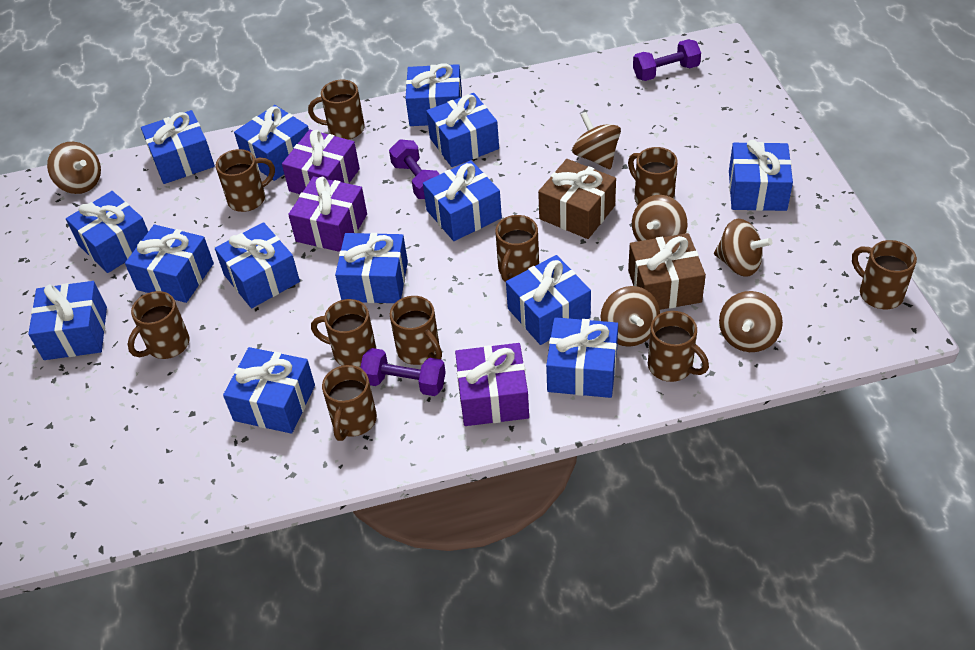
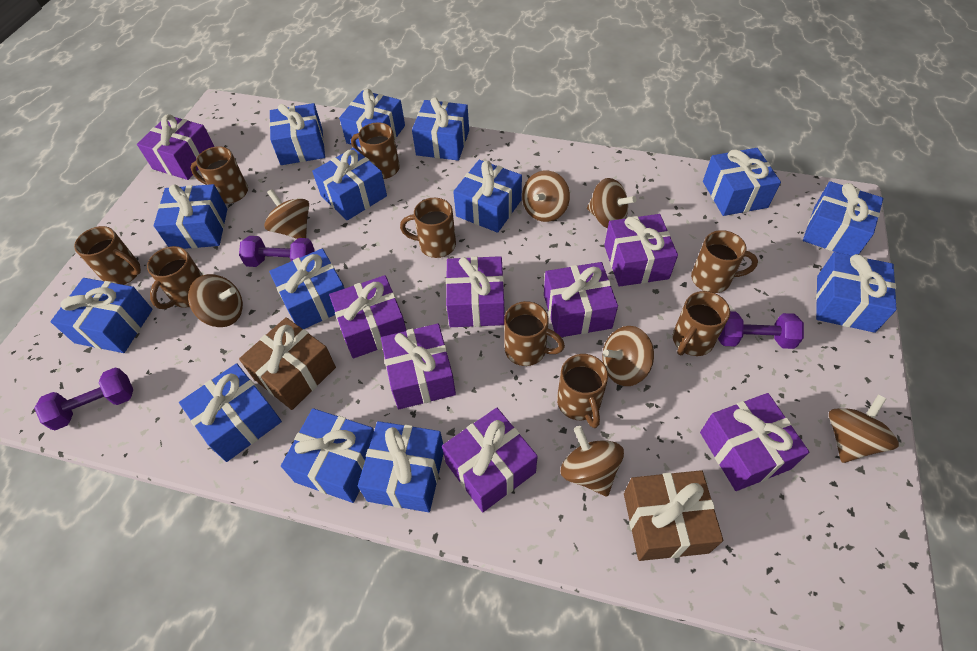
brown mug: [128,291,190,359] [216,149,275,212] [308,80,365,140] [311,299,376,367] [322,365,377,441] [390,296,442,365] [495,215,539,282] [628,147,678,205] [648,311,709,382] [852,240,917,309] = 10 -> [74,226,141,285] [147,246,203,309] [191,146,248,204] [351,122,400,179] [400,198,456,258] [504,301,565,366] [557,354,608,428] [673,291,730,356] [691,230,758,293] = 9
brown spinning top: [47,142,101,194] [572,112,621,169] [601,286,660,347] [632,195,687,241] [714,219,772,277] [719,291,783,352] = 6 -> [188,274,243,327] [264,189,309,239] [522,171,570,222] [561,426,624,497] [587,178,636,228] [602,326,654,386] [829,395,899,463] = 7
purple gift: [282,130,360,194] [288,176,367,252] [455,343,529,426] = 3 -> [137,114,215,180] [329,275,406,358] [381,324,456,409] [442,408,538,512] [446,256,504,327] [544,262,618,337] [604,214,678,287] [700,393,809,491] = 8

